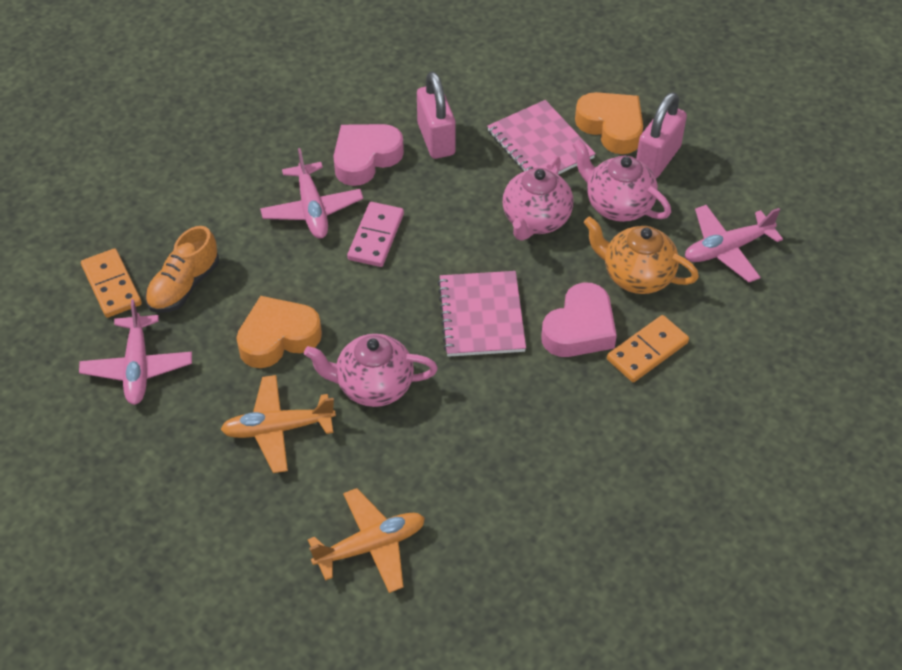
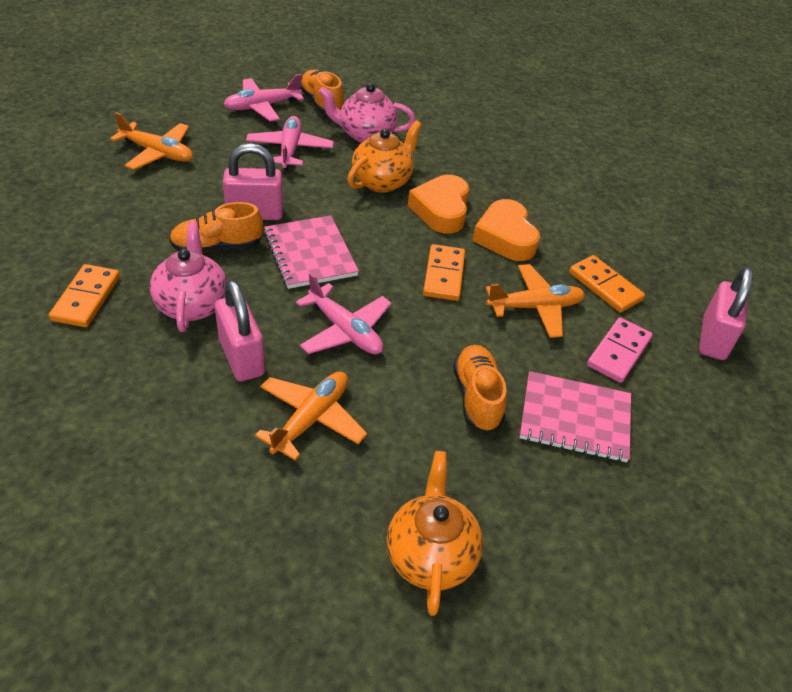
orange domino: [81,248,142,318] [607,315,689,382] = 2 -> [49,264,120,327] [423,244,465,301] [569,255,645,313] = 3
orange plane: [220,375,336,473] [308,488,425,593] = 2 -> [110,112,193,170] [255,372,367,461] [486,264,585,338] = 3
orange shoe: [145,226,219,313] = 1 -> [169,202,263,252] [300,70,344,114] [453,345,507,433] = 3
orange teapot: [584,216,699,294] = 1 -> [347,120,422,193] [387,451,483,616] = 2
pink heart: [333,124,404,186] [542,282,617,357] = 2 -> none = 0
pink padlock: [417,71,456,159] [636,92,687,178] = 2 -> [215,280,265,382] [223,143,283,220] [699,267,753,360] = 3
pink teapot: [304,334,438,407] [503,156,573,240] [572,140,671,222] = 3 -> [150,221,227,332] [319,83,415,143] = 2

